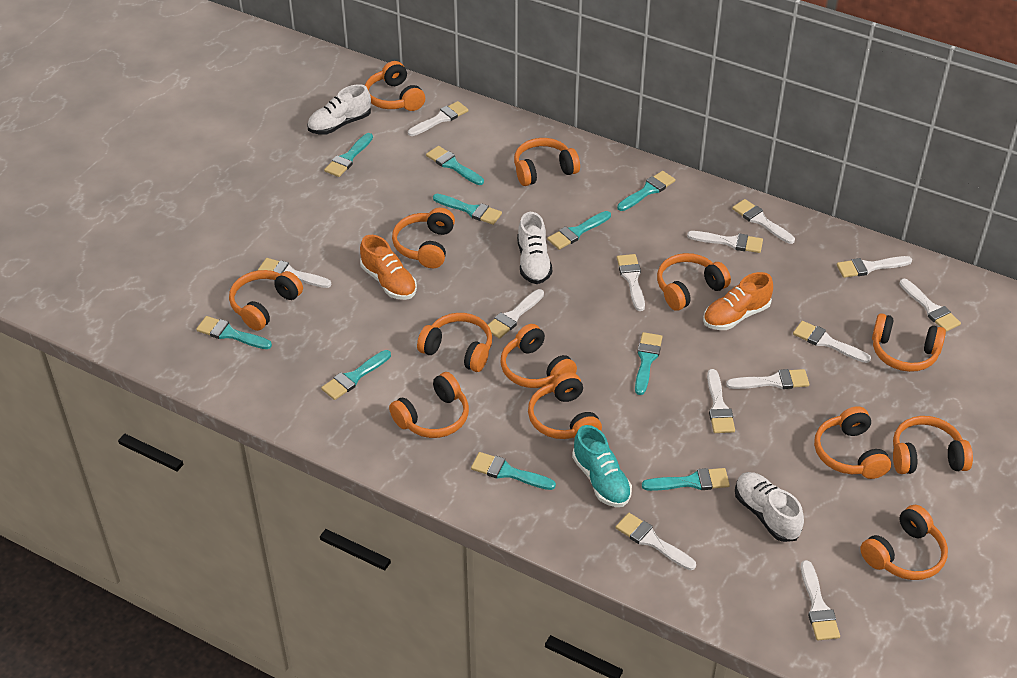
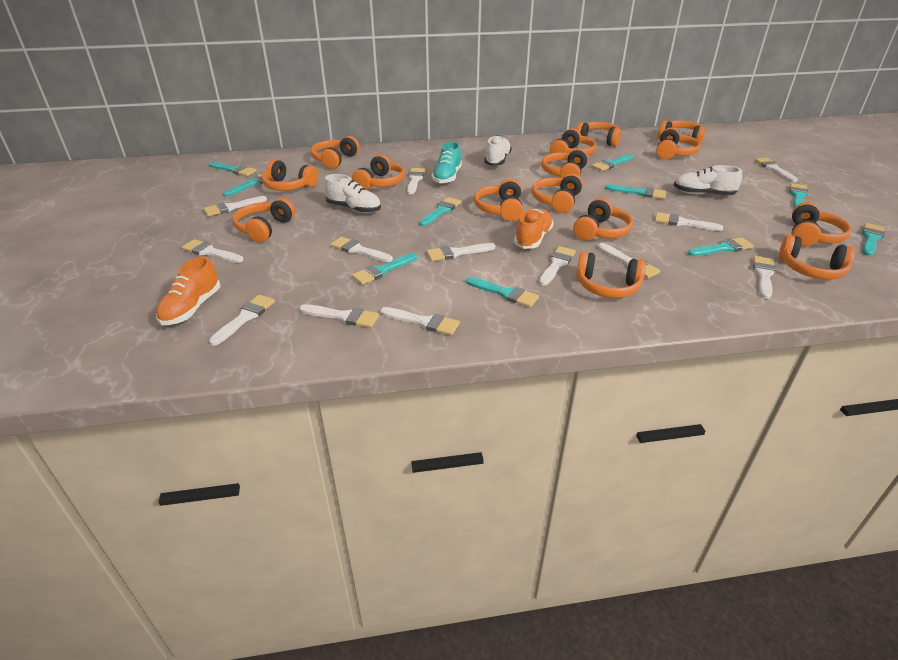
orange headphones: [229,270,303,331] [365,61,425,111] [389,372,469,438] [392,208,455,268] [417,313,492,372] [501,324,577,388] [514,138,580,186] [528,372,602,439] [657,253,731,311] [814,406,891,479] [860,505,948,580] [872,313,946,372] [893,416,973,474] = 13 -> [233,198,295,242] [262,160,318,191] [310,136,360,169] [352,154,405,190] [474,179,523,221] [532,173,583,213] [541,148,588,178] [550,128,597,155] [573,198,633,241] [576,122,621,147] [576,252,646,298] [656,128,701,159] [658,120,706,144] [779,235,855,280] [791,202,852,246] = 15

